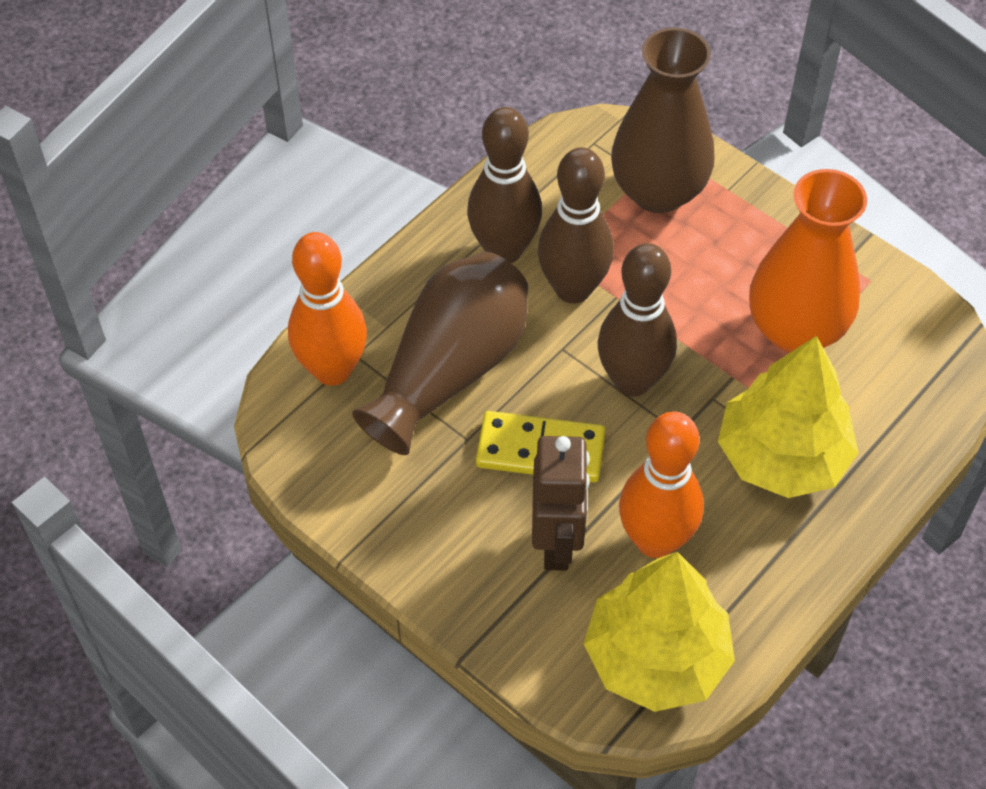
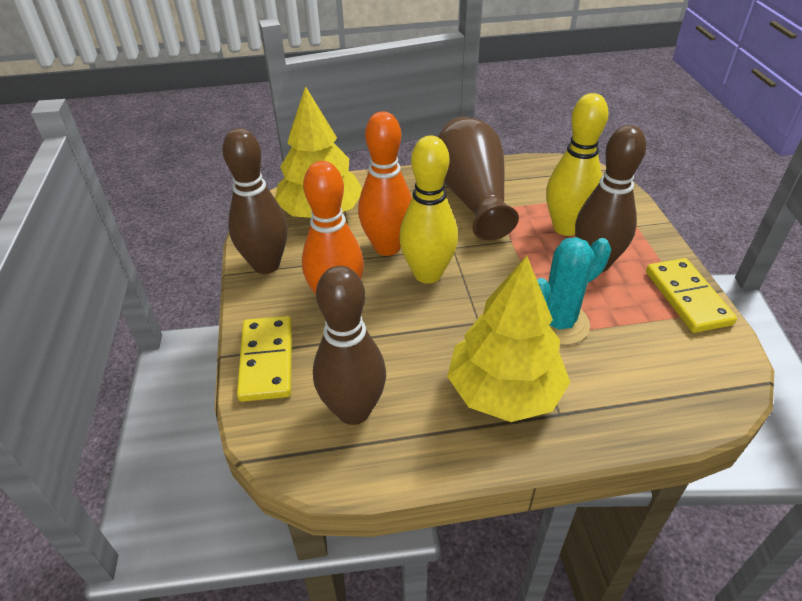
brown robot: [532,436,589,571] = 1 -> none = 0
brown vase: [352,252,528,455] [611,27,714,213] = 2 -> [438,117,519,240] = 1
orange vase: [749,169,867,353] = 1 -> none = 0
turquoise cactus: none = 0 -> [537,237,611,345] = 1
yellow bowling pin: none = 0 -> [399,136,458,284] [546,93,609,236] = 2
yellow domino: [476,411,606,482] = 1 -> [237,316,292,402] [646,258,737,333] = 2

